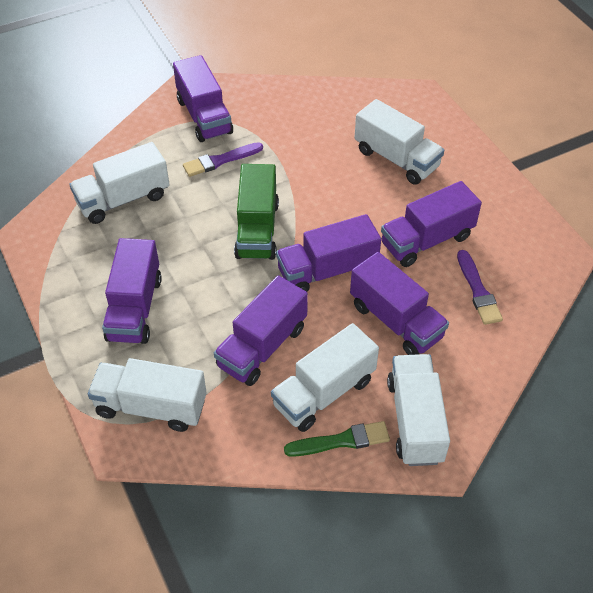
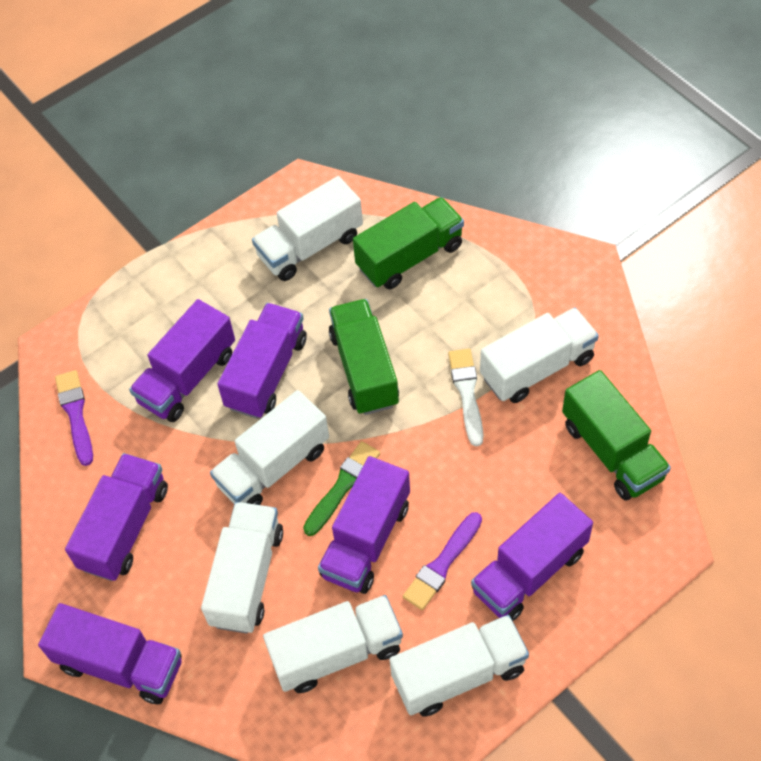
green truck: [234,164,279,260] = 1 -> [329,299,399,415] [353,197,464,289] [562,370,671,500] = 3
white brush: none = 0 -> [448,349,483,446] = 1
white truck: [69,142,170,224] [88,358,207,432] [271,323,379,432] [354,99,444,185] [387,354,450,466] = 5 -> [201,502,283,633] [210,390,329,505] [252,176,363,281] [263,595,403,693] [389,615,529,717] [480,307,599,403] = 6

